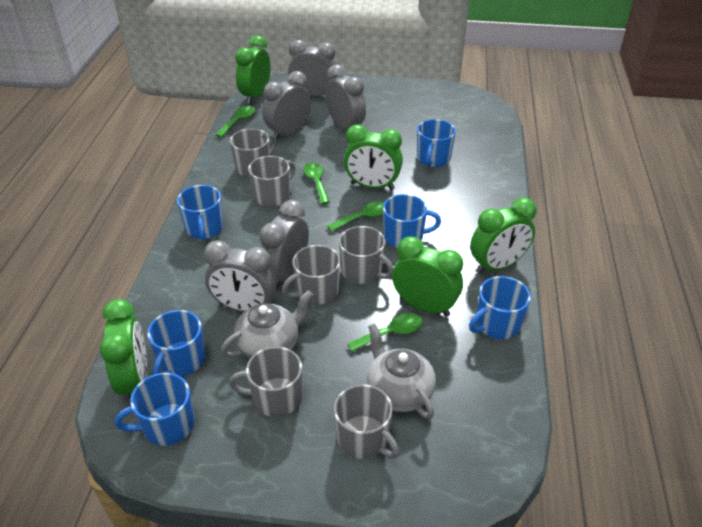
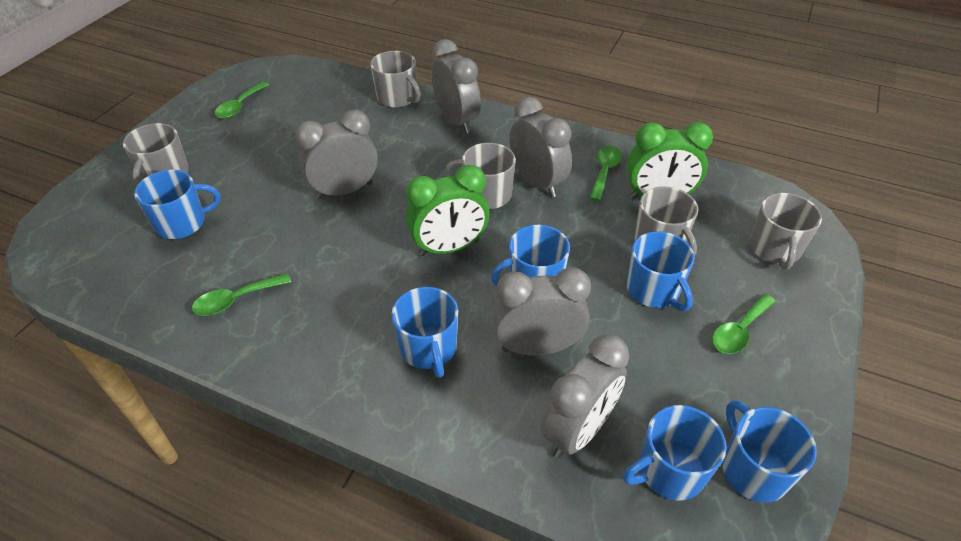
green clock: [100,299,147,402] [235,36,271,104] [344,125,403,190] [392,236,463,317] [470,198,536,274] = 5 -> [406,165,490,256] [627,122,713,200] = 2
grey mug: [229,347,302,417] [230,129,277,177] [248,156,296,207] [282,245,341,305] [334,384,400,459] [339,226,394,284] = 6 -> [123,123,189,186] [370,51,421,108] [445,143,516,209] [634,187,698,256] [750,193,822,270] = 5
grey teapot: [221,290,313,358] [367,323,436,420] = 2 -> none = 0

